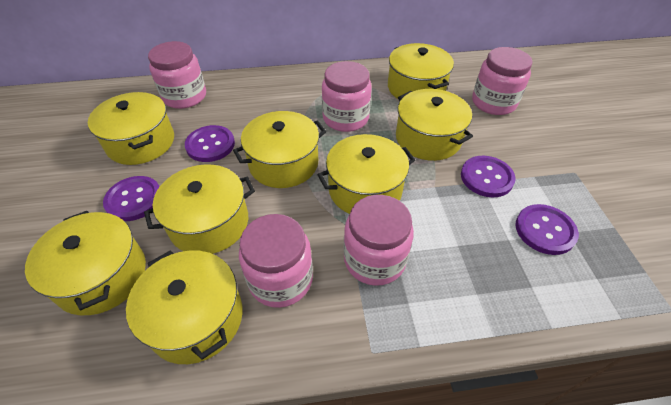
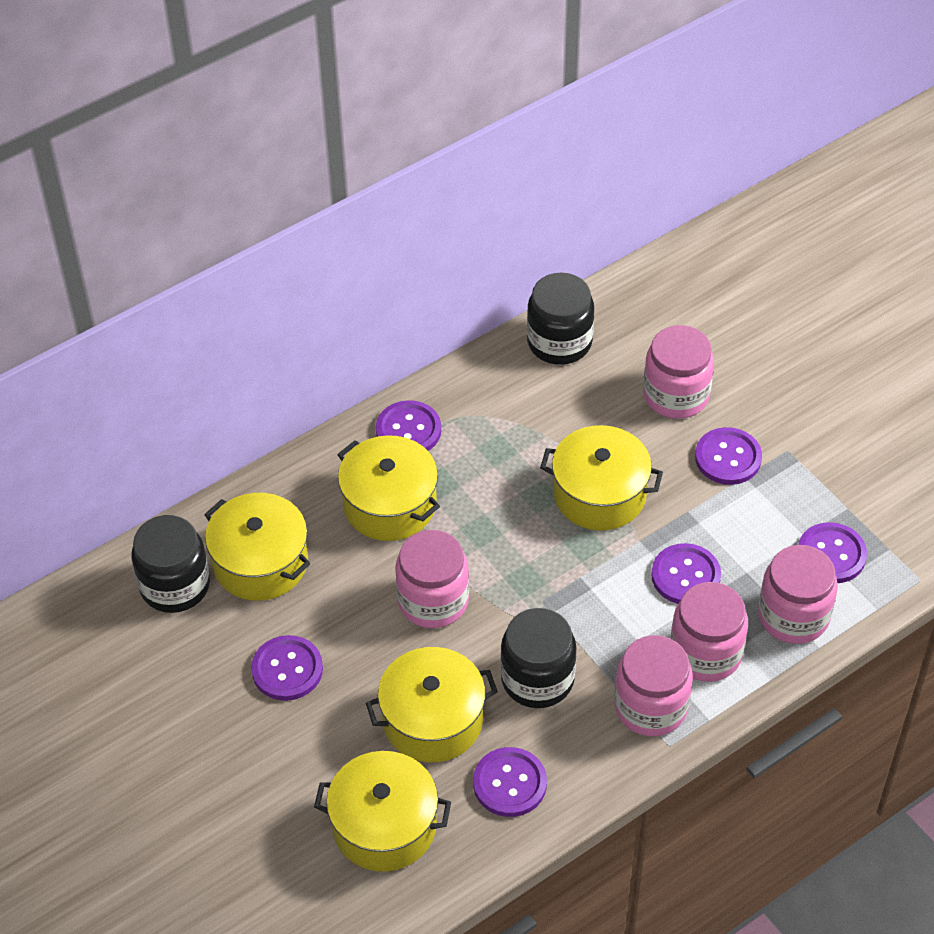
black jar: none = 0 -> [132,515,210,613] [500,608,576,708] [527,272,594,365] = 3
purple button: [103,176,160,221] [185,125,235,162] [461,156,516,198] [515,204,579,255] = 4 -> [251,635,323,701] [376,400,441,451] [473,747,547,817] [651,543,721,604] [695,427,762,485] [798,522,867,583] = 6
yellow pot: [25,211,146,315] [88,92,174,165] [126,250,243,364] [144,165,255,254] [233,111,326,188] [317,134,415,214] [388,43,454,99] [396,89,473,161] = 8 -> [204,493,311,601] [314,751,451,872] [337,435,440,541] [366,647,498,762] [540,425,663,531] = 5

